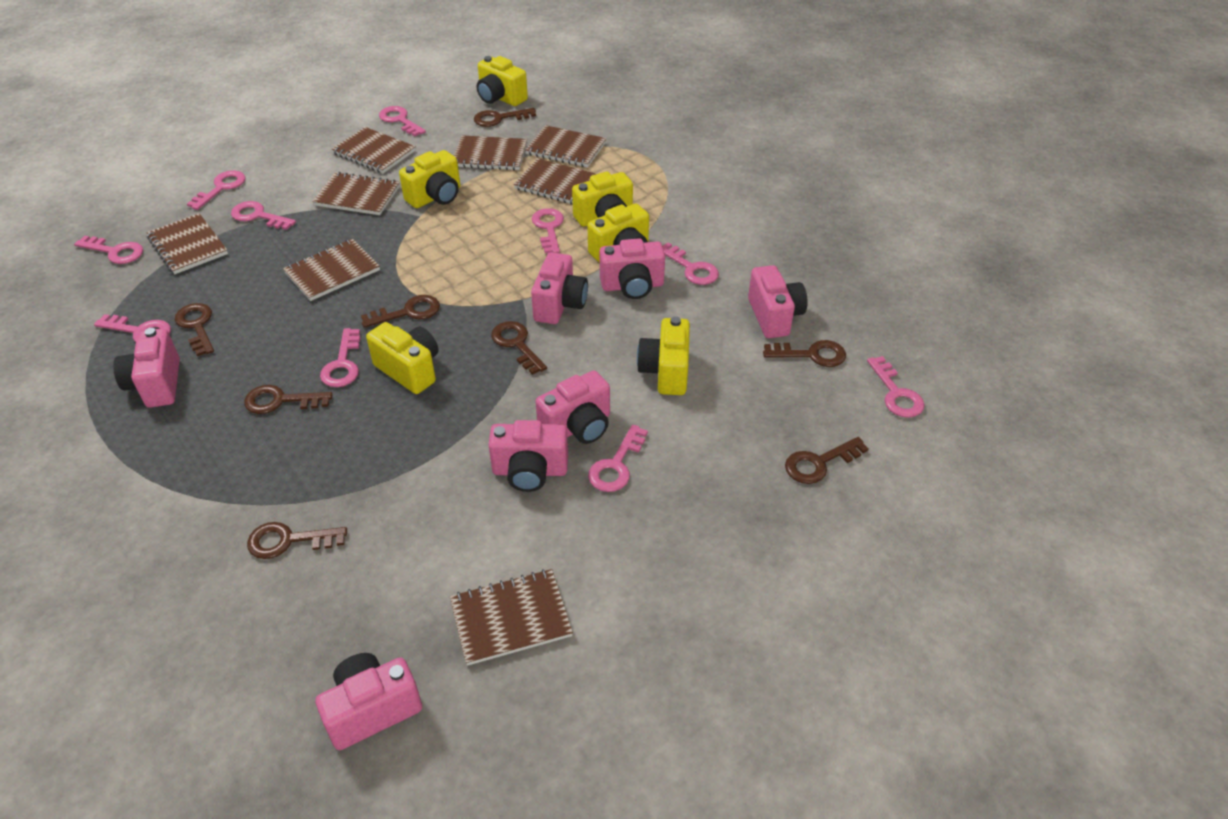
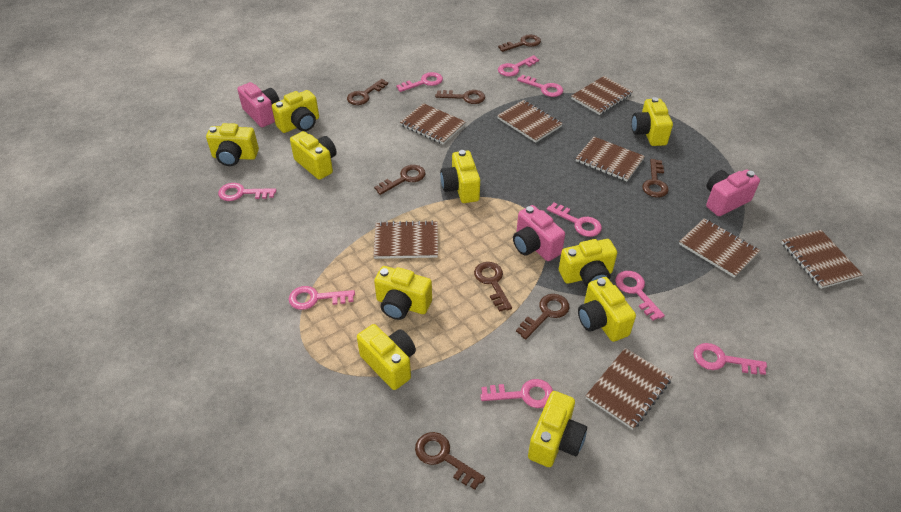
pink camera: [113,328,180,408] [315,653,422,750] [488,420,568,492] [531,252,588,324] [536,371,610,444] [599,238,665,299] [748,265,808,338] = 7 -> [237,82,280,127] [513,205,565,261] [706,169,760,216] = 3
pink key: [74,236,143,264] [94,314,171,342] [187,170,246,210] [231,201,296,230] [320,328,360,387] [379,106,426,136] [532,208,564,254] [588,424,648,492] [663,242,719,285] [867,356,925,418] = 10 -> [218,183,276,201] [289,286,355,310] [396,72,443,92] [480,379,553,408] [498,55,539,77] [517,75,563,97] [547,203,602,237] [615,271,665,321] [693,343,767,375] = 9
yellow camera: [366,322,439,394] [399,150,460,208] [477,56,528,106] [572,172,633,227] [587,204,649,263] [637,316,690,395] = 6 -> [206,123,259,166] [272,90,319,133] [290,131,337,180] [357,324,416,390] [374,266,432,320] [440,150,480,203] [528,391,587,467] [559,239,617,287] [578,277,636,342] [631,97,673,146] = 10

